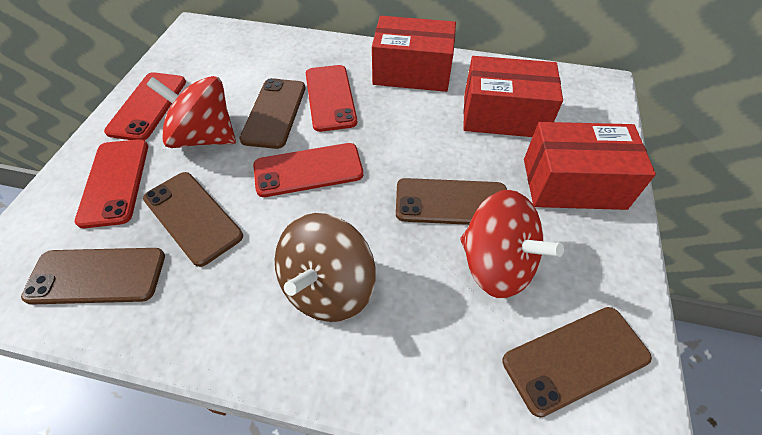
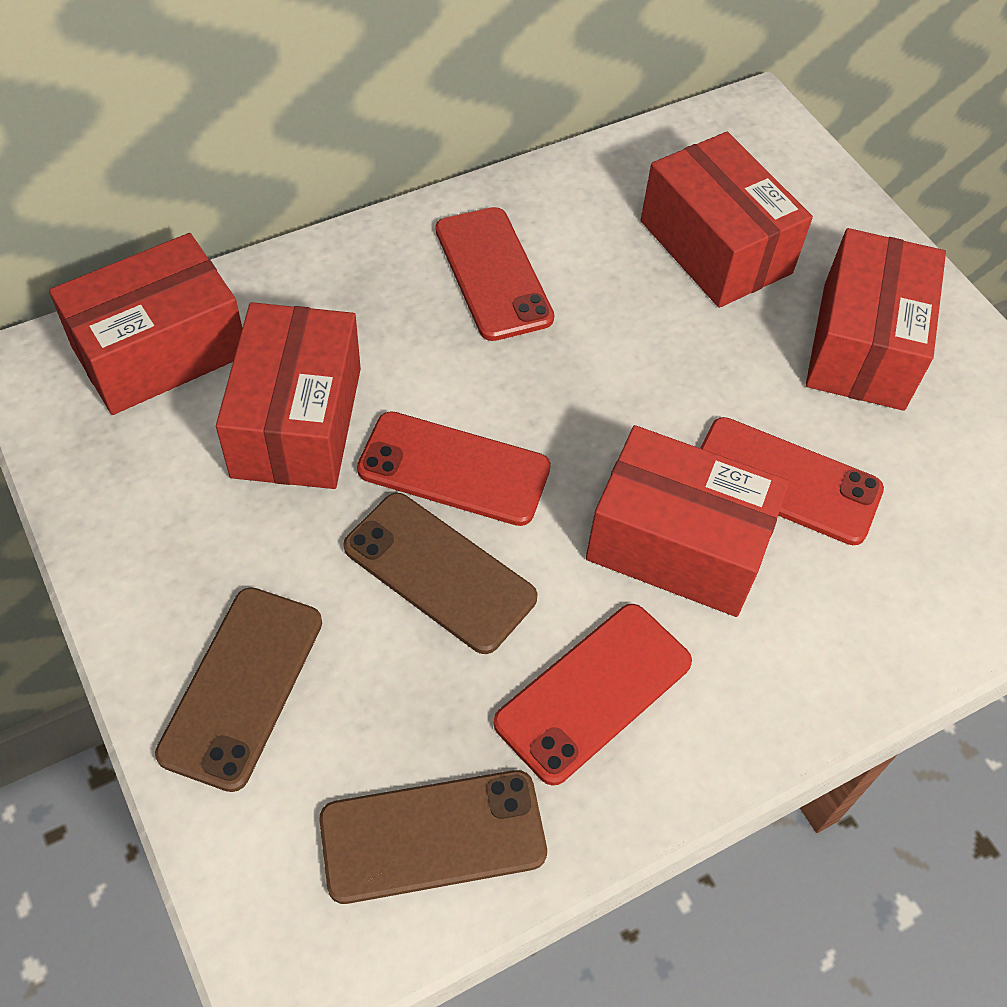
brown phone: [21,248,165,305] [143,172,243,267] [239,78,305,149] [396,178,507,225] [502,307,652,417] = 5 -> [155,587,322,792] [319,770,547,904] [343,493,538,654] = 3
brown spinning top: [275,213,376,322] = 1 -> none = 0
red box: [372,16,456,92] [463,56,563,137] [524,122,656,210] = 3 -> [49,233,242,415] [216,302,361,489] [586,425,789,617] [641,132,813,308] [806,228,946,411] = 5
red spinning top: [147,76,236,148] [460,189,564,298] = 2 -> none = 0

